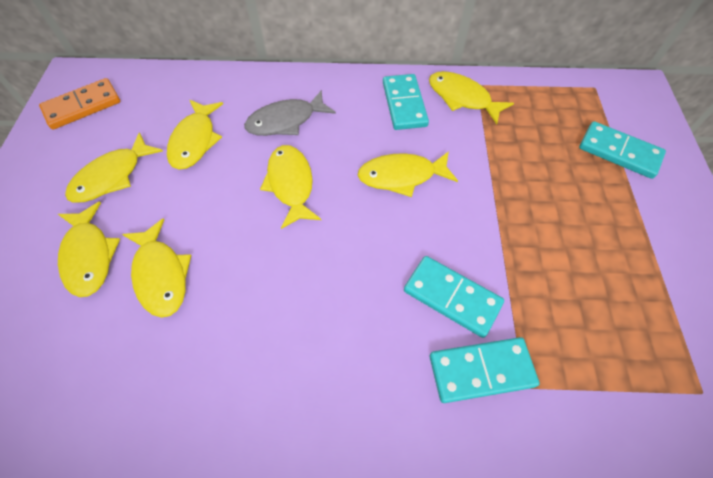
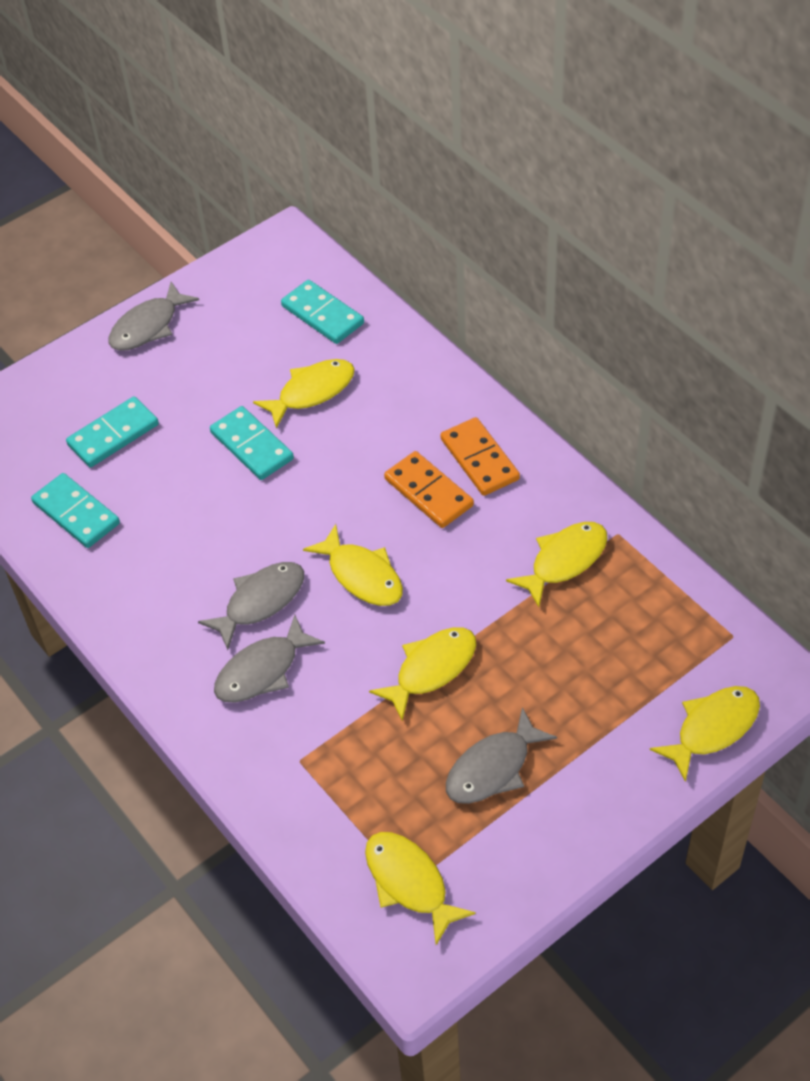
grey fish: [244,90,336,136] = 1 -> [108,282,199,351] [198,562,304,650] [214,615,325,702] [446,707,557,804] = 4
orange domino: [39,78,120,130] = 1 -> [384,451,474,528] [441,417,520,496] = 2
yellow fish: [58,202,120,297] [65,132,163,203] [122,218,191,318] [167,100,223,169] [260,145,321,229] [357,151,458,197] [429,71,514,125] = 7 -> [253,359,355,429] [303,524,403,606] [365,832,476,945] [369,627,476,721] [506,522,607,607] [650,686,760,782] = 6

